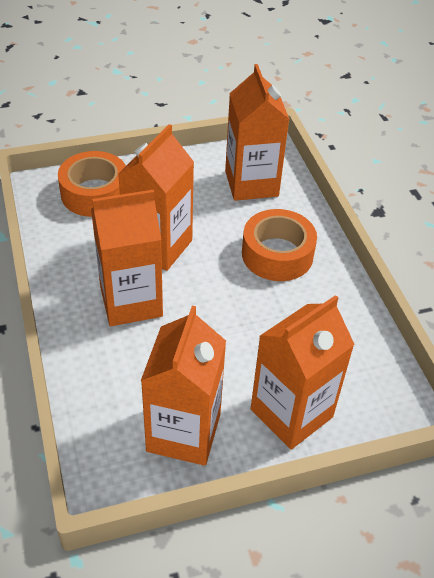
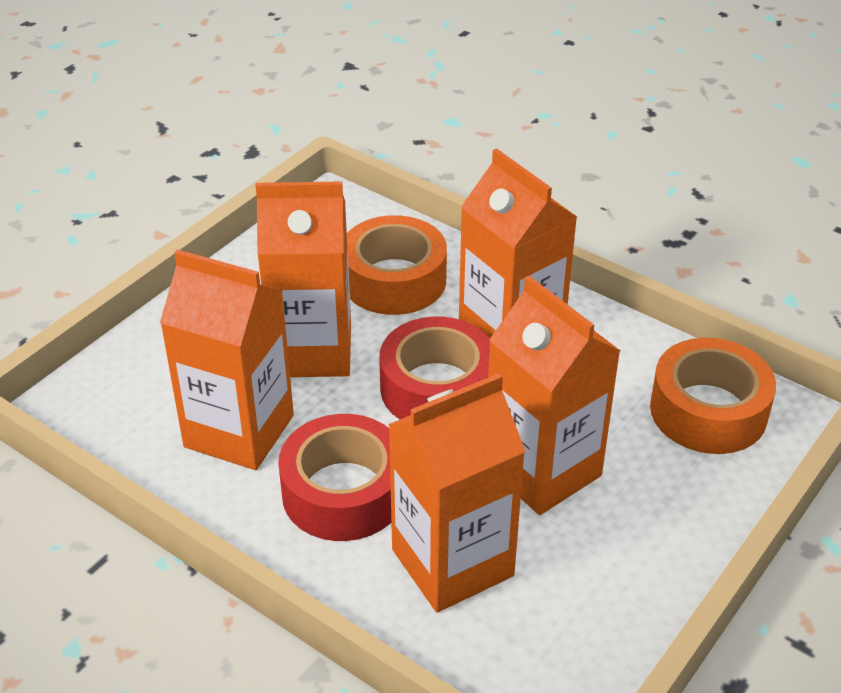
red tape: none = 0 -> [278,414,391,541] [379,317,490,420] = 2

